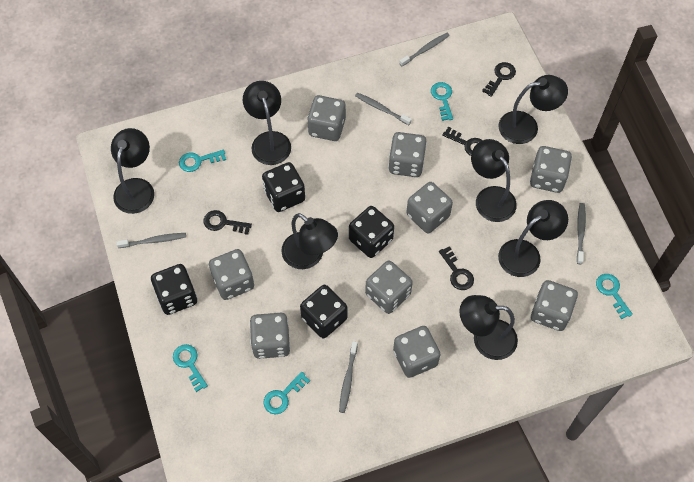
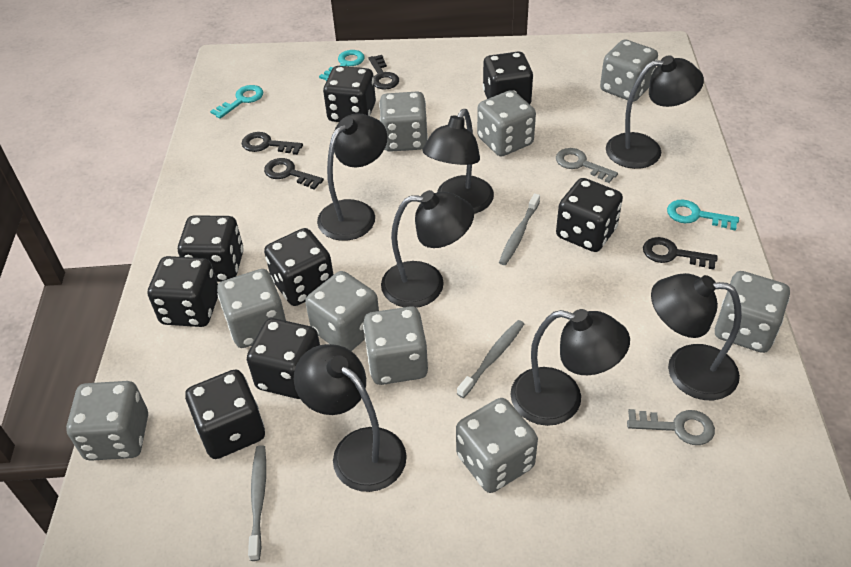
black dice: [151,264,197,315] [262,162,305,212] [300,285,347,338] [349,206,394,258] = 4 -> [148,256,218,327] [178,215,244,282] [185,369,265,459] [247,318,320,399] [264,228,334,306] [323,66,376,122] [483,51,533,104] [556,178,623,252] = 8
grey key: none = 0 -> [556,148,618,183] [627,409,715,445] = 2
grey toothbrush: [116,233,186,248] [339,341,358,413] [355,92,412,125] [399,33,450,66] [577,203,586,264] = 5 -> [248,445,266,561] [457,320,524,398] [499,193,540,265] = 3
turquoise key: [173,344,208,392] [179,150,226,172] [263,372,310,414] [431,82,453,121] [596,274,633,320] = 5 -> [210,85,263,119] [319,50,365,81] [667,200,739,231] = 3

